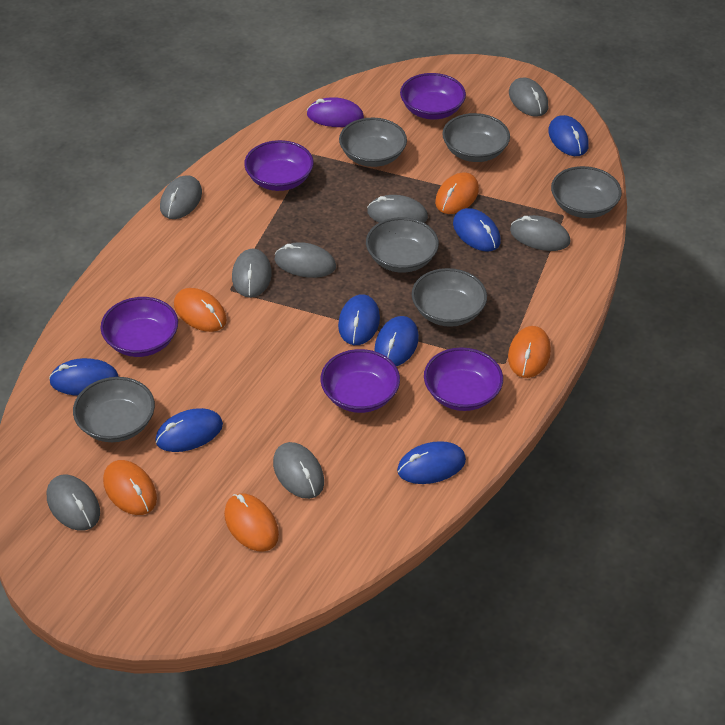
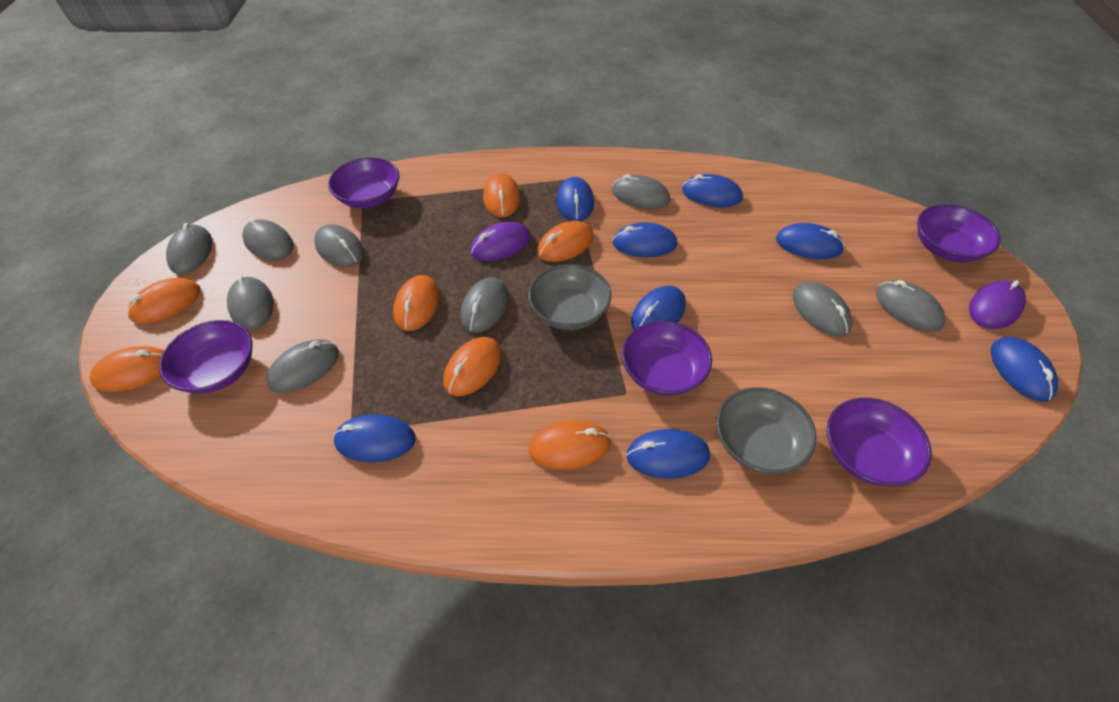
blue mouse: [49,358,119,396] [155,408,223,452] [338,294,380,345] [374,316,419,366] [397,441,466,484] [453,208,501,251] [548,115,589,156] = 7 -> [333,414,416,462] [556,177,594,221] [612,222,677,257] [626,429,710,479] [631,286,686,330] [682,174,743,207] [776,223,845,259] [991,337,1058,402] = 8
grey bowl: [73,377,155,442] [339,117,407,167] [366,217,439,273] [412,268,487,327] [442,113,510,162] [551,166,622,218] = 6 -> [528,264,611,330] [716,387,817,474] = 2
grey mouse: [47,475,100,531] [160,175,202,219] [232,249,272,298] [273,442,324,499] [274,242,336,278] [367,195,428,223] [509,78,548,117] [510,215,570,251] = 8 -> [166,223,212,274] [227,276,274,330] [242,218,294,260] [266,339,339,393] [314,224,364,267] [461,277,509,333] [612,175,670,209] [793,282,852,336] [876,280,945,332] = 9
orange mouse: [103,460,157,515] [174,288,227,332] [224,493,279,551] [435,173,479,214] [508,326,551,378] = 5 -> [90,346,164,392] [127,278,201,324] [393,275,440,331] [443,337,502,396] [483,173,520,217] [529,420,611,470] [537,221,594,262] = 7
purple mouse: [307,97,364,127] = 1 -> [470,222,531,261] [969,280,1026,329] = 2

